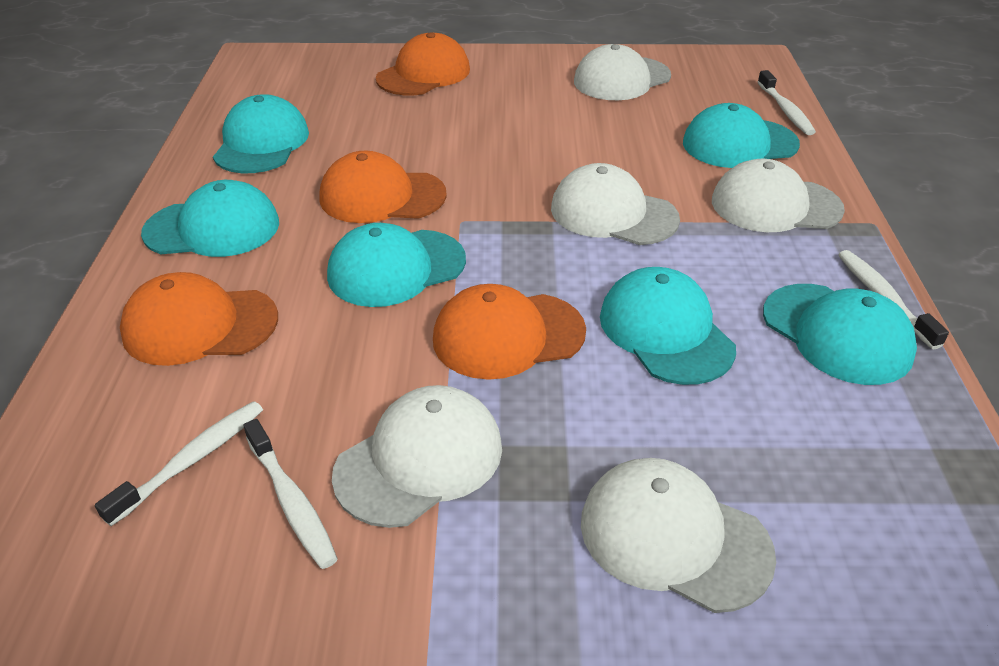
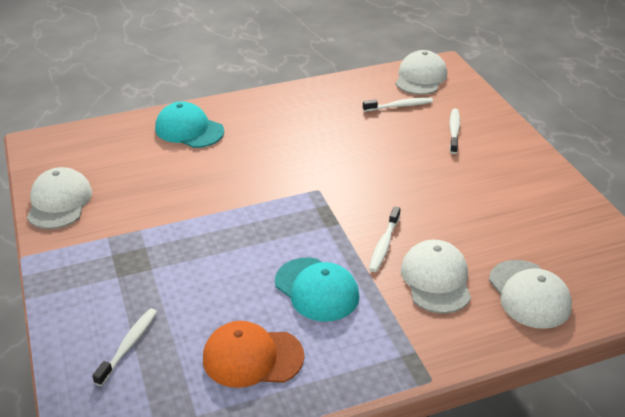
orange cap: [120,272,278,366] [320,151,447,223] [376,32,470,96] [433,284,586,380] = 4 -> [203,321,304,388] = 1
turquoise cap: [141,180,279,257] [213,94,309,173] [327,223,466,307] [600,267,736,385] [683,103,800,168] [763,284,917,385] = 6 -> [155,101,224,148] [275,258,360,322] = 2
white cap: [332,385,502,528] [551,163,680,245] [574,44,671,100] [581,458,776,613] [712,159,845,232] = 5 -> [27,167,92,229] [395,50,447,95] [401,239,471,314] [489,260,572,329] = 4

